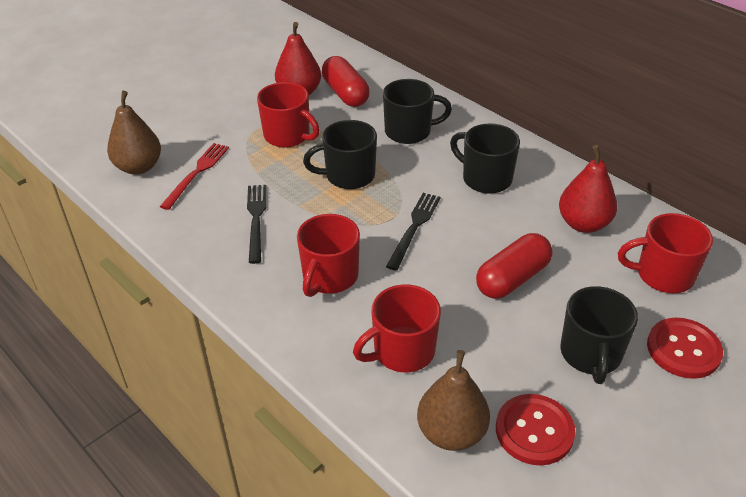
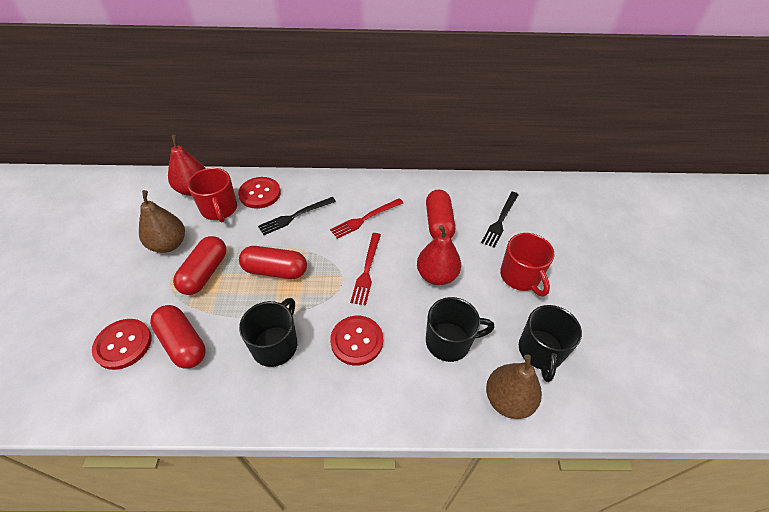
black mug: [303,120,377,189] [383,79,452,144] [450,123,520,194] [560,286,638,384] = 4 -> [239,298,297,367] [426,297,494,362] [519,305,582,382] = 3
red button: [496,394,575,465] [647,318,723,379] = 2 -> [92,319,152,370] [238,177,281,209] [330,316,383,366] = 3
red capsule: [322,56,370,107] [476,233,552,299] = 2 -> [150,305,206,369] [173,236,226,295] [239,246,307,279] [426,190,455,239] = 4
red fork: [160,143,229,210] = 1 -> [330,198,403,239] [350,233,381,306] = 2
red mug: [257,82,320,148] [297,214,360,297] [353,284,441,372] [618,213,713,293] = 4 -> [188,168,237,222] [500,233,554,297] = 2

